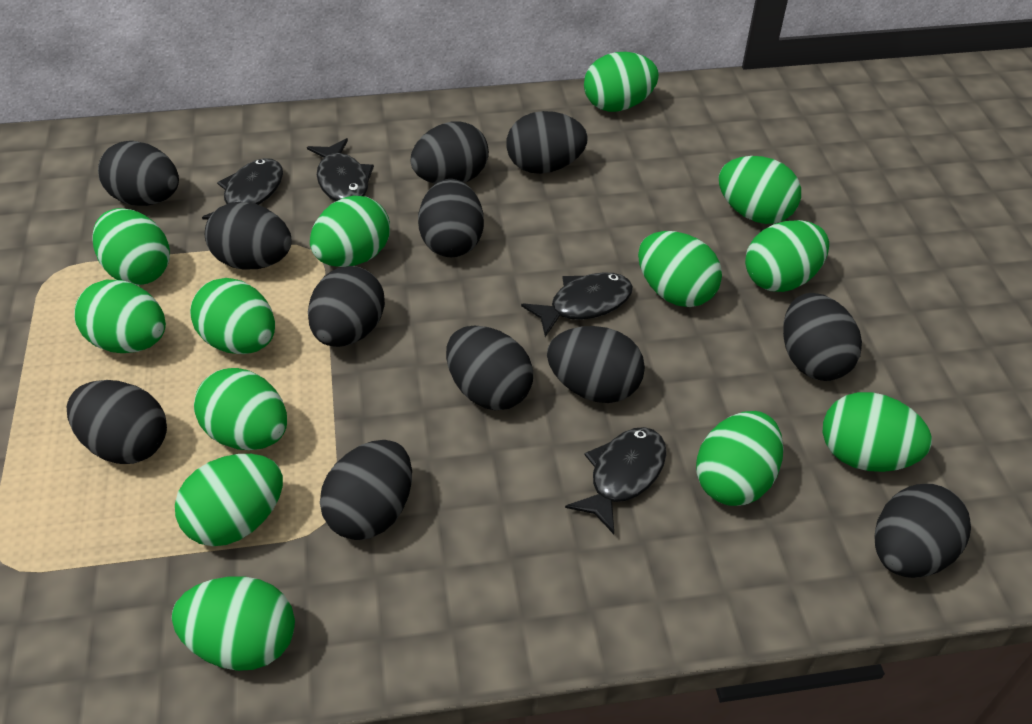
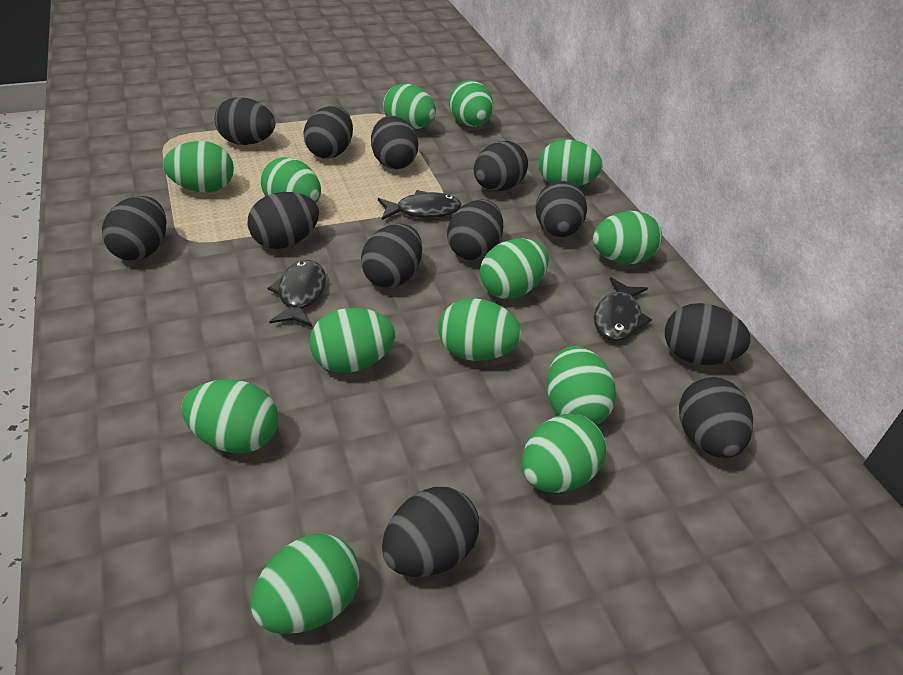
black fish: [202,158,283,220] [307,138,374,201] [521,272,633,337] [565,427,666,534] = 4 -> [267,260,326,327] [378,190,461,220] [594,277,652,341] = 3

